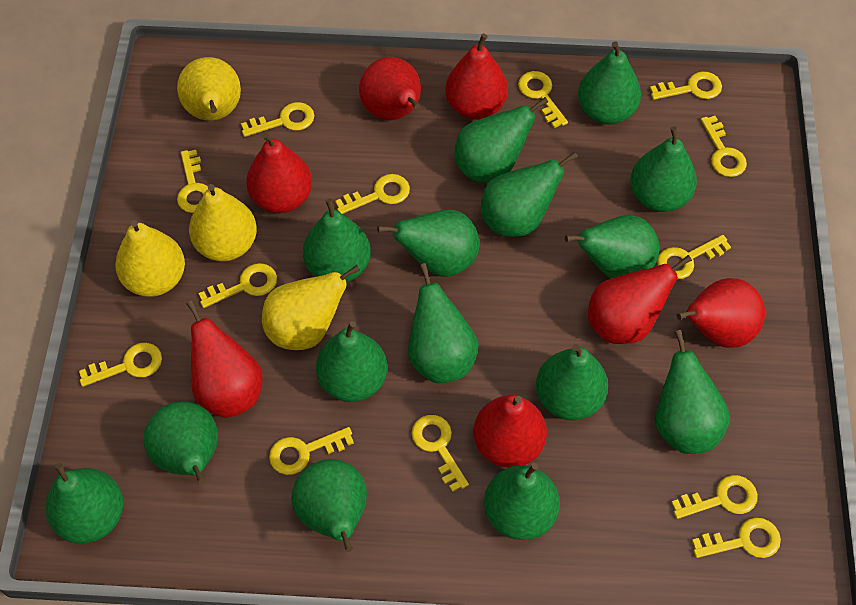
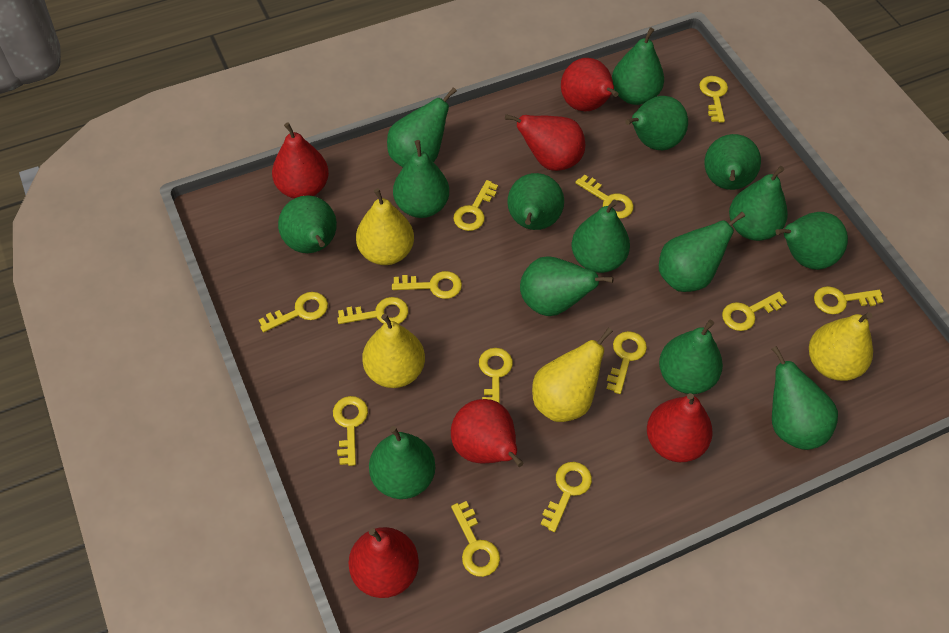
red pear: [186,300,263,418] [246,133,312,213] [359,57,421,120] [445,34,508,119] [473,394,547,468] [588,255,692,344] [677,278,765,348] = 7 -> [272,122,329,199] [349,527,419,598] [451,399,524,467] [505,114,585,171] [561,58,618,111] [647,393,713,462] = 6

